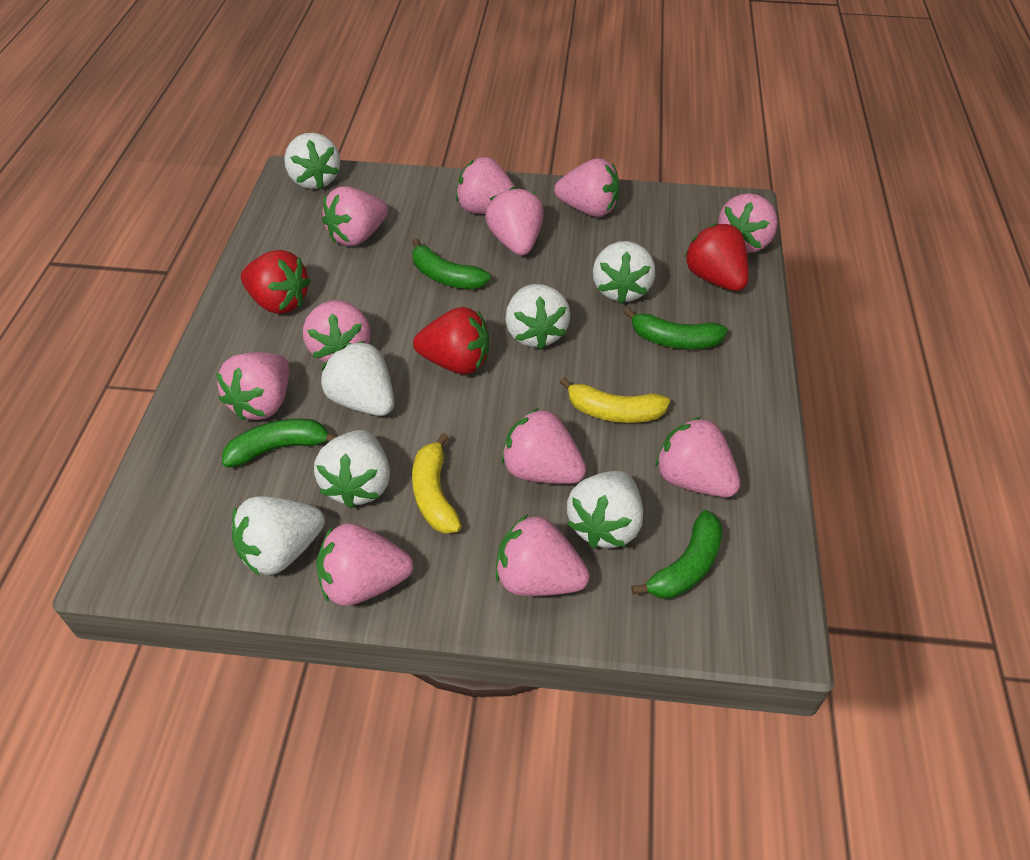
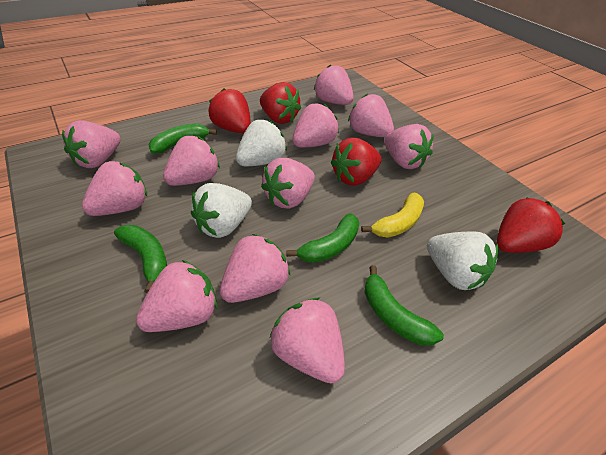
red strawberry: [241,250,311,314] [413,307,489,374] [684,223,749,291] = 3 -> [209,88,251,133] [260,82,301,124] [331,138,382,186] [497,197,565,253] = 4
white strawberry: [232,496,325,576] [284,133,340,189] [314,430,390,508] [321,341,394,416] [505,284,571,349] [567,471,643,548] [593,241,655,304] = 7 -> [191,183,252,238] [236,120,287,166] [427,232,498,290] = 3
yellow banana: [412,433,462,534] [560,377,670,423] = 2 -> [361,193,424,238] = 1

